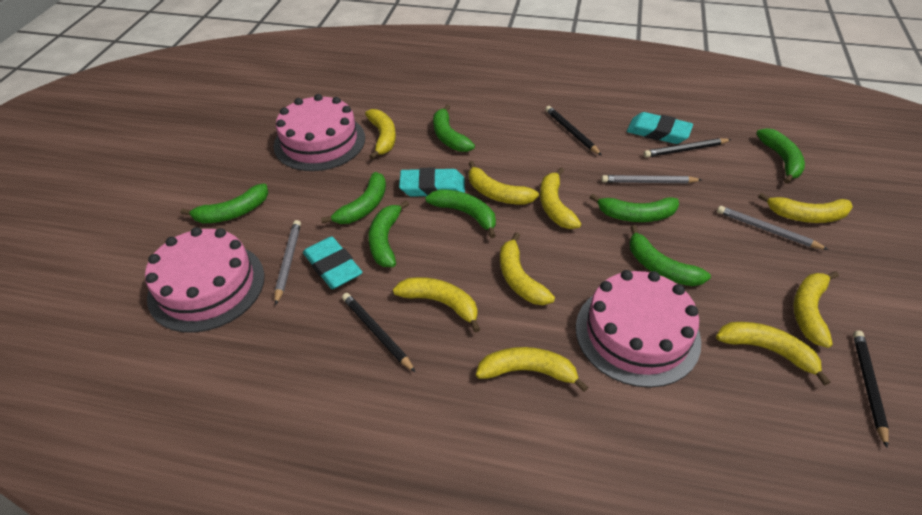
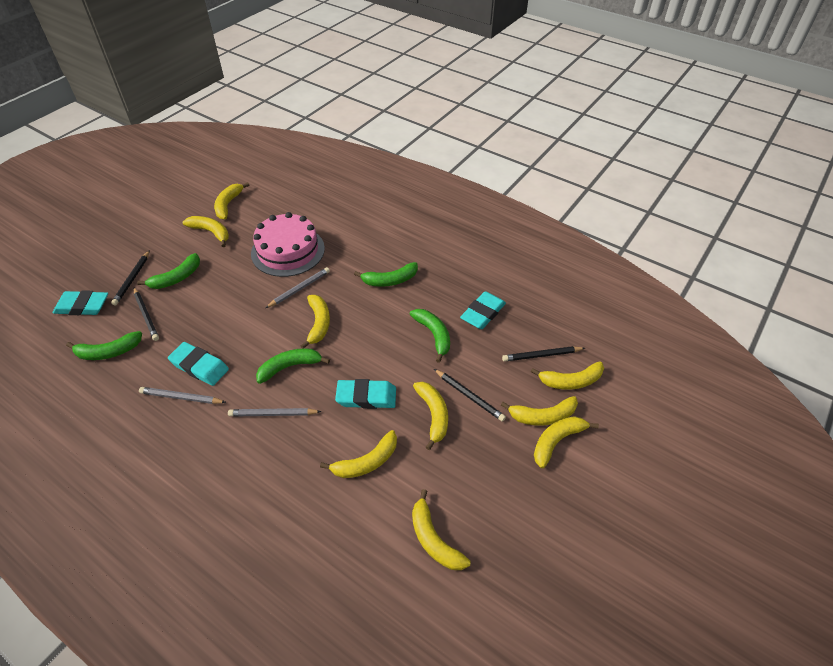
green banana: [180,183,268,223] [321,172,386,224] [368,200,409,267] [425,189,496,238] [433,104,475,152] [589,194,679,222] [629,225,711,286] [756,128,805,184] = 8 -> [66,331,142,360] [137,253,200,289] [256,348,330,384] [354,262,418,287] [410,309,450,363] = 5
pink cake: [145,227,265,333] [273,94,365,171] [576,270,701,388] = 3 -> [251,212,325,277] = 1
turquoise eraser: [303,236,363,289] [399,167,465,197] [627,112,693,144] = 3 -> [53,290,108,315] [168,342,229,386] [335,379,396,409] [460,291,506,329] = 4

